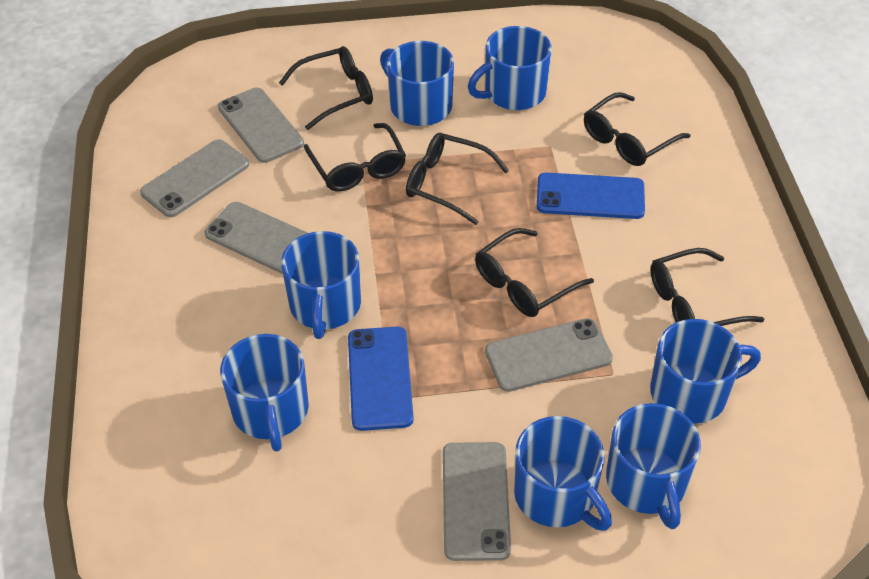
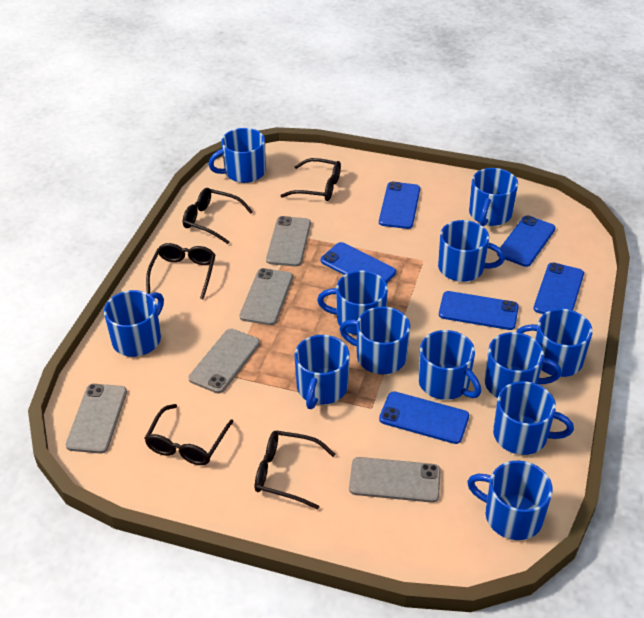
black glasses: [279,46,373,130] [304,123,406,191] [406,133,509,225] [475,228,594,317] [584,92,691,166] [651,248,764,326] = 6 -> [144,404,234,465] [146,243,215,299] [183,188,253,244] [255,430,335,509] [281,158,341,201] = 5
blue mug: [220,334,309,452] [281,231,361,339] [380,41,454,126] [468,26,552,110] [514,416,612,531] [606,403,701,529] [650,319,761,424] = 7 -> [104,290,164,357] [208,128,266,183] [295,335,350,409] [317,270,388,335] [340,306,410,374] [418,330,481,400] [438,220,505,282] [467,461,553,540] [469,168,518,226] [485,332,562,398] [493,381,574,455] [516,309,593,377] = 12
blue phone: [348,327,414,431] [537,172,645,219] = 2 -> [321,242,396,283] [379,182,420,229] [379,391,469,444] [439,291,519,330] [497,215,556,267] [533,263,584,314] = 6

